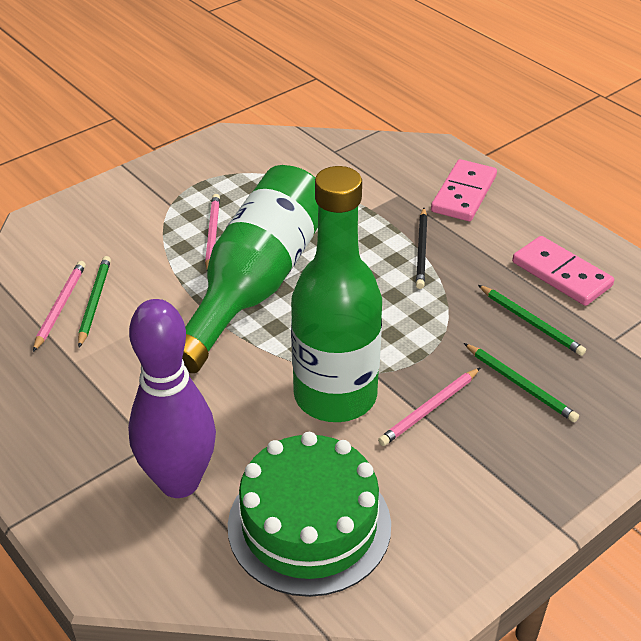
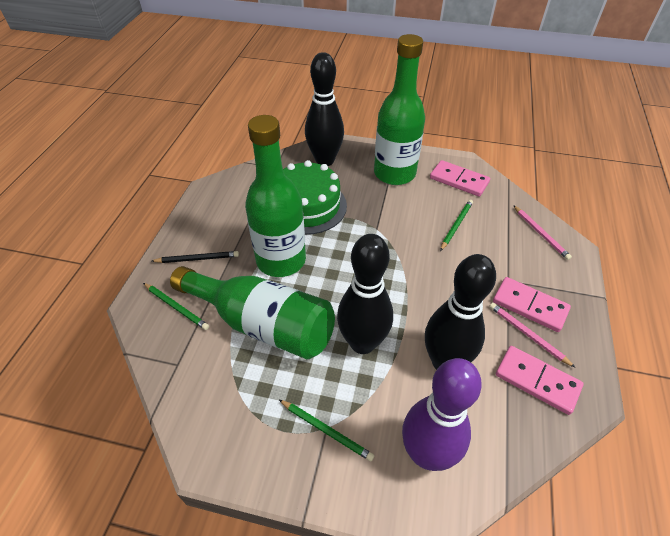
black bowling pin: none = 0 -> [305,52,344,166] [337,234,393,354] [425,254,496,370] = 3
green bottle: [182,165,318,373] [291,166,382,422] = 2 -> [170,266,335,359] [245,115,306,277] [374,34,425,185] = 3
pink domino: [431,159,497,221] [512,236,614,306] = 2 -> [430,160,490,197] [493,277,571,332] [496,346,584,415] = 3
pink pencil: [33,261,86,352] [205,194,220,269] [378,368,480,446] = 3 -> [489,303,576,368] [513,205,572,260] = 2

